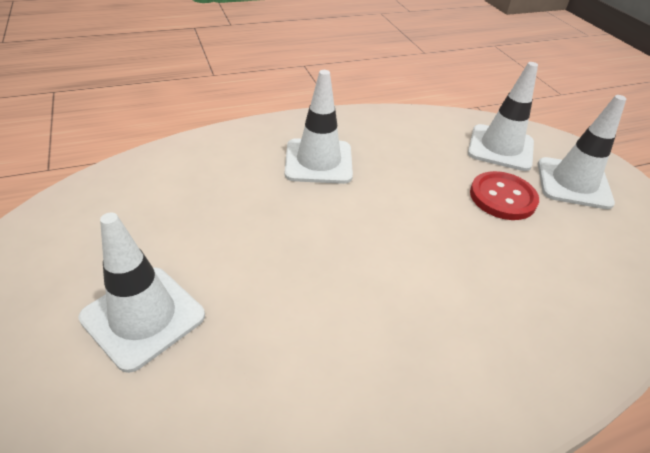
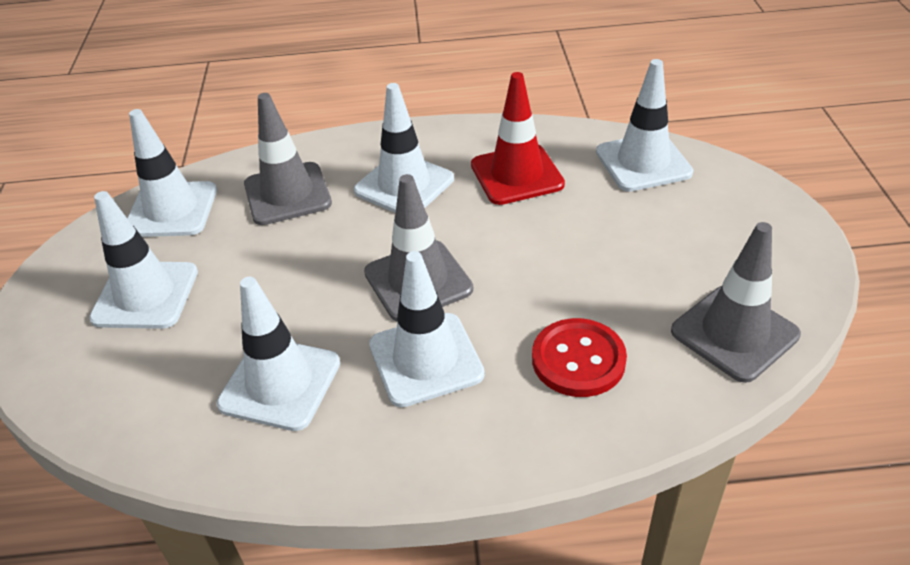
grey traffic cone: none = 0 -> [244,93,332,225] [364,174,473,322] [671,222,801,383] = 3
red traffic cone: none = 0 -> [471,72,565,205] = 1
white traffic cone: [78,213,205,373] [285,70,353,184] [468,62,538,171] [538,95,626,209] = 4 -> [89,191,198,329] [127,109,217,237] [217,277,340,431] [354,83,454,213] [369,251,485,407] [596,59,693,192] = 6

